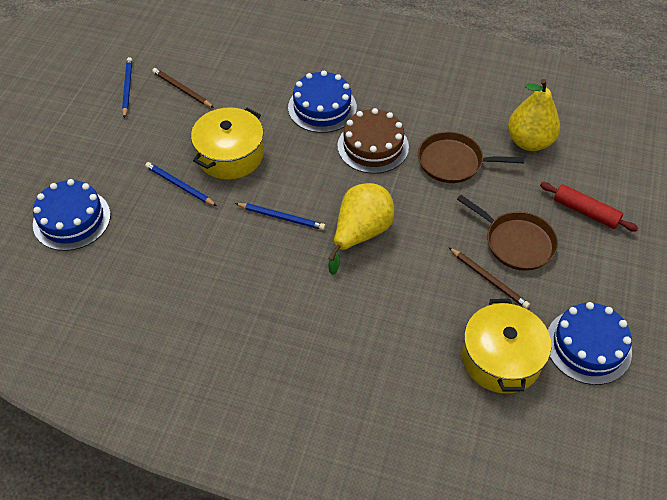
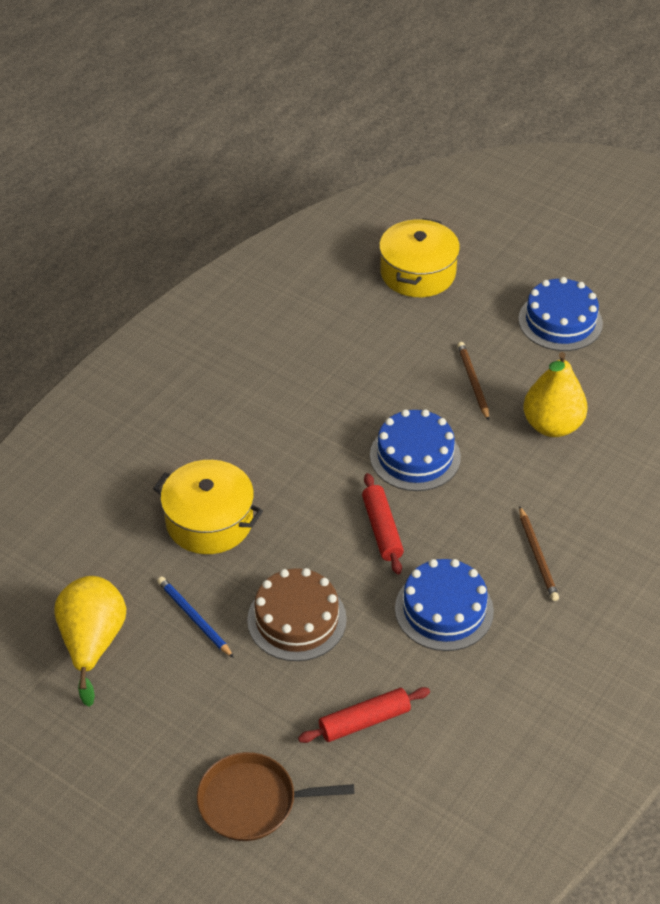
blue pencil: [122,57,132,118] [145,162,217,206] [235,203,325,230] = 3 -> [157,577,234,658] = 1
brown pan: [418,132,525,183] [457,195,558,271] = 2 -> [197,752,354,841] = 1
red rolling pin: [540,182,638,232] = 1 -> [298,687,430,743] [362,473,404,574] = 2

